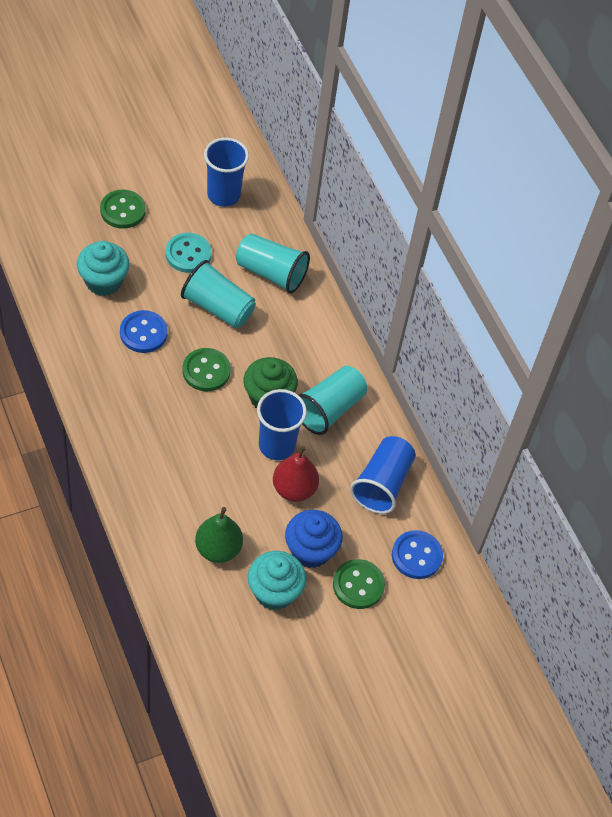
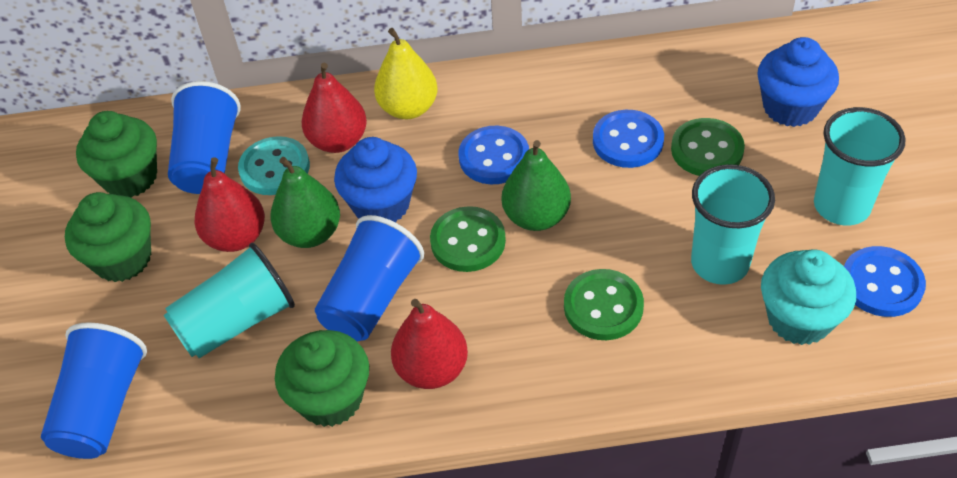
blue button: [120,310,168,353] [392,530,443,579] = 2 -> [459,126,529,184] [593,110,664,168] [844,246,926,317] = 3
blue cupcake: [285,510,343,568] = 1 -> [334,137,417,223] [757,37,839,127] = 2
green cupcake: [243,357,298,408] = 1 -> [65,192,151,282] [76,111,157,198] [275,330,369,427] = 3
green pear: [195,507,243,563] = 1 -> [270,157,340,248] [502,140,571,231] = 2
red pear: [273,446,319,502] = 1 -> [195,157,265,252] [301,63,367,153] [391,299,468,389] = 3
turquoise cupcake: [77,241,130,296] [248,551,306,610] = 2 -> [761,249,856,345] = 1
yellow pear: none = 0 -> [374,28,438,119] = 1

